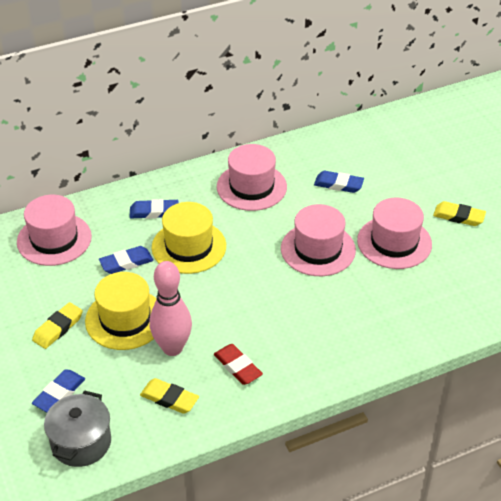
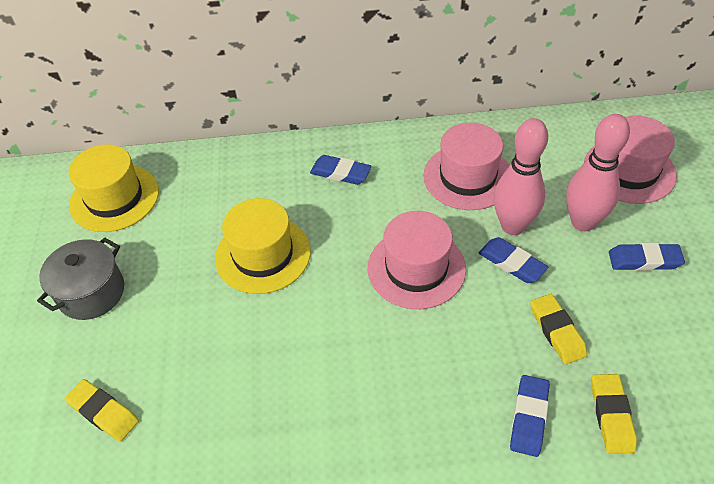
pink bowling pin: [149,261,192,356] = 1 -> [494,118,548,235] [566,114,630,231] = 2
pink hat: [17,195,92,266] [217,144,287,211] [281,204,356,276] [357,198,432,269] = 4 -> [368,211,466,309] [423,123,509,210] [584,116,677,204] = 3
red eraser: [214,344,263,385] = 1 -> none = 0

